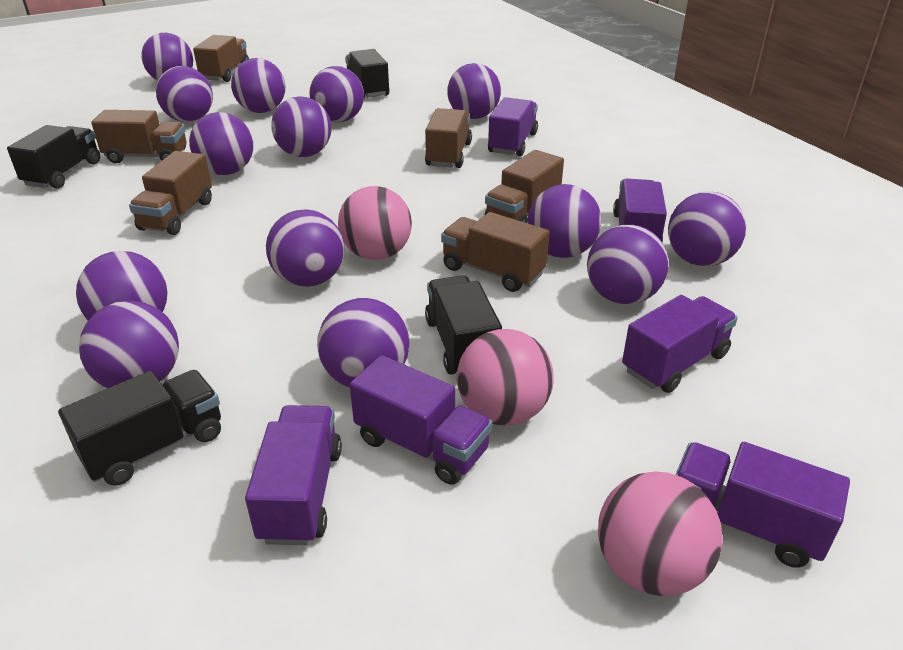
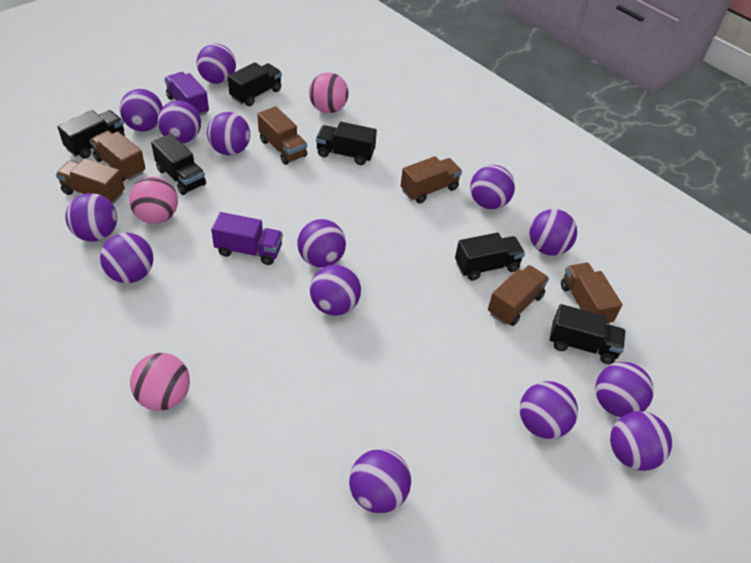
black truck: [7,125,100,189] [58,370,221,486] [345,49,389,98] [425,275,502,375] = 4 -> [57,110,125,158] [151,134,206,195] [228,62,282,106] [316,122,377,165] [455,233,525,281] [550,304,626,364] = 6
purple truck: [245,405,342,545] [350,355,493,485] [488,97,538,156] [613,178,667,243] [622,295,738,393] [675,442,850,568] = 6 -> [164,72,209,116] [211,212,283,265] = 2

